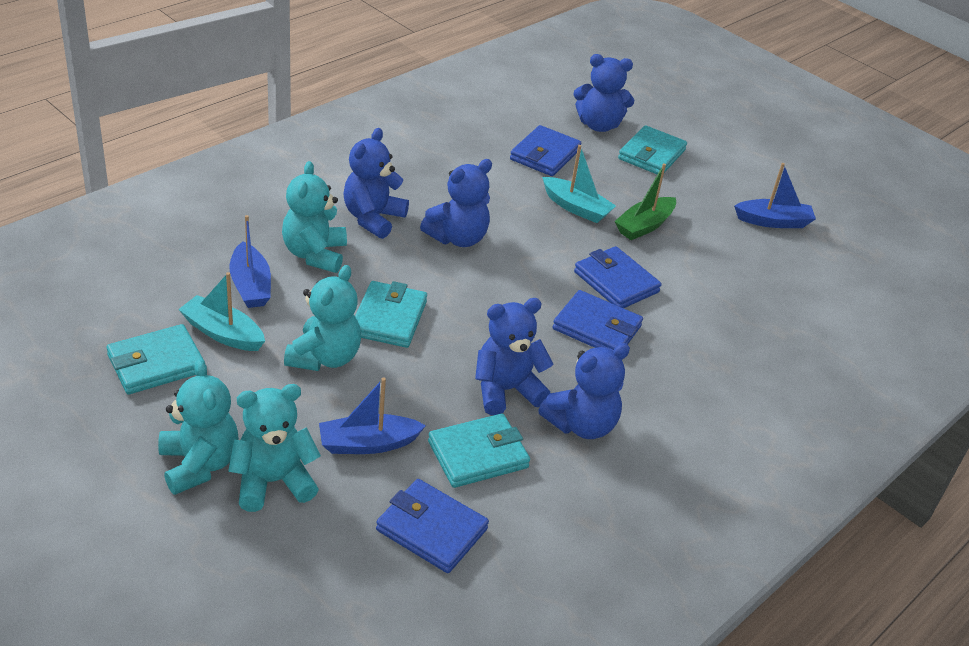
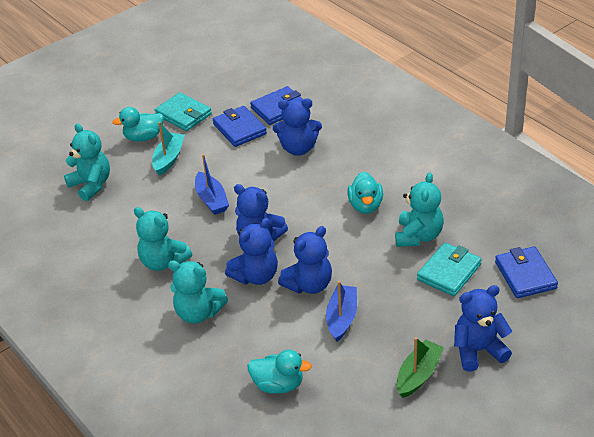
blue boat: [229,215,271,308] [319,378,426,454] [734,163,816,228] = 3 -> [195,154,229,215] [326,281,357,342] = 2
blue wallet: [376,479,489,573] [510,125,581,176] [553,290,643,351] [574,246,662,308] = 4 -> [213,106,267,147] [250,86,303,125] [495,246,558,298] = 3
turquoise boat: [178,272,265,351] [542,145,616,223] = 2 -> [152,122,185,176] = 1
turquoise duck: none = 0 -> [112,107,163,142] [247,350,312,394] [347,172,383,214] = 3
turquoise wallet: [106,324,205,394] [355,281,427,348] [428,414,530,488] [618,125,687,174] = 4 -> [155,92,212,131] [417,243,482,296] = 2

